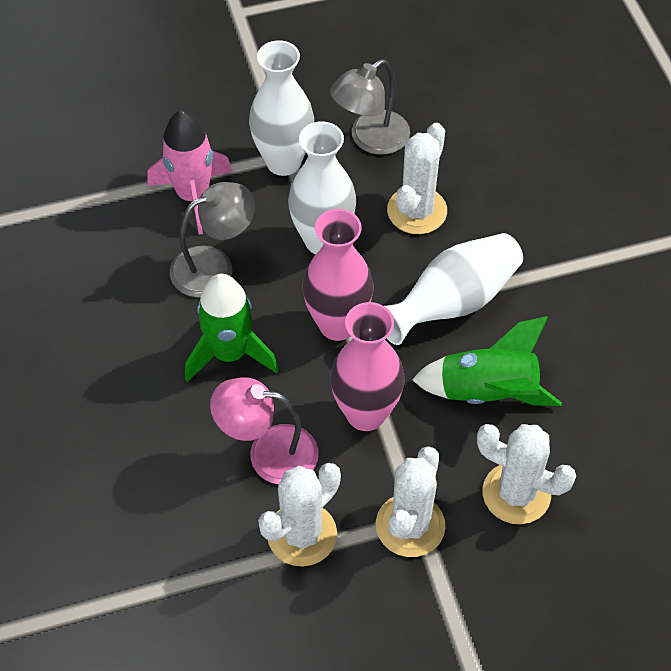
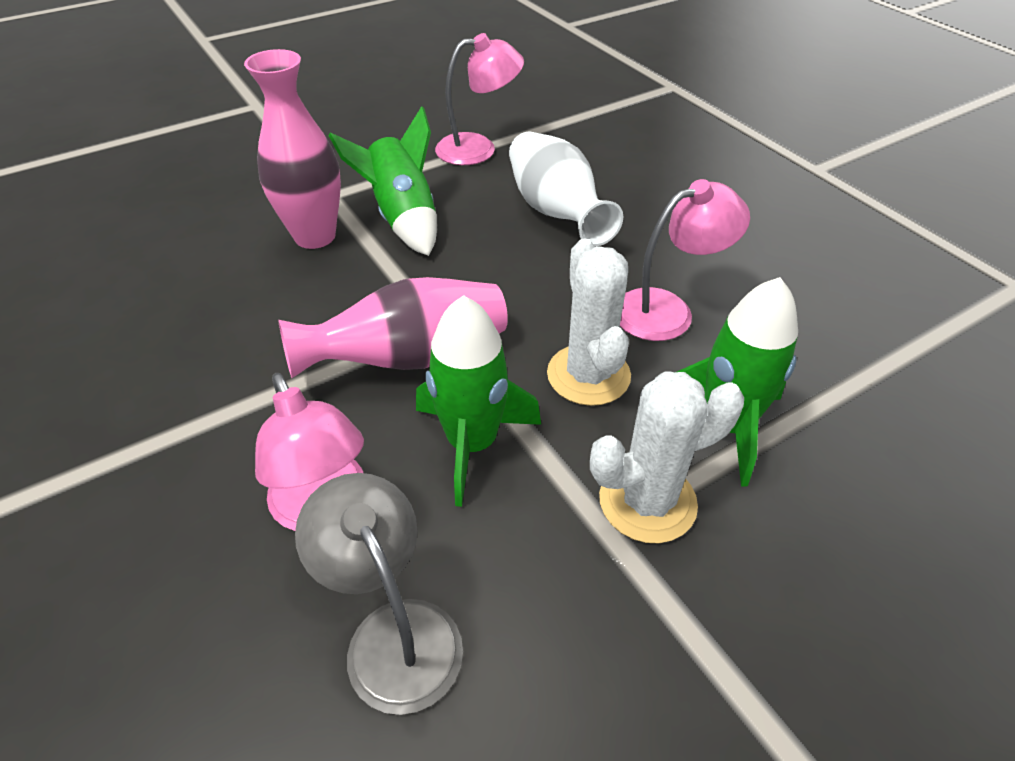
green rocket: [185,274,279,382] [412,316,562,406] = 2 -> [329,106,437,256] [416,295,541,507] [677,277,798,486] = 3
grey lamp: [170,182,255,297] [330,59,410,155] = 2 -> [295,473,463,715] = 1
pink lamp: [210,377,318,484] = 1 -> [255,373,364,531] [435,33,524,165] [620,179,750,341] = 3
pink rocket: [147,110,232,235] = 1 -> none = 0
white cactus: [258,463,341,566] [376,446,445,557] [387,123,447,234] [477,424,576,524] = 4 -> [547,239,631,406] [590,371,744,543] = 2
white vase: [249,40,314,176] [288,121,356,254] [385,233,523,345] = 3 -> [509,132,623,246] = 1

